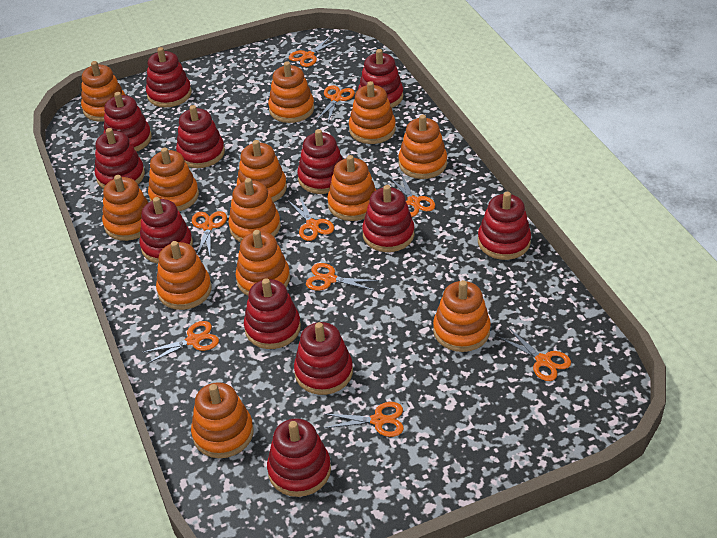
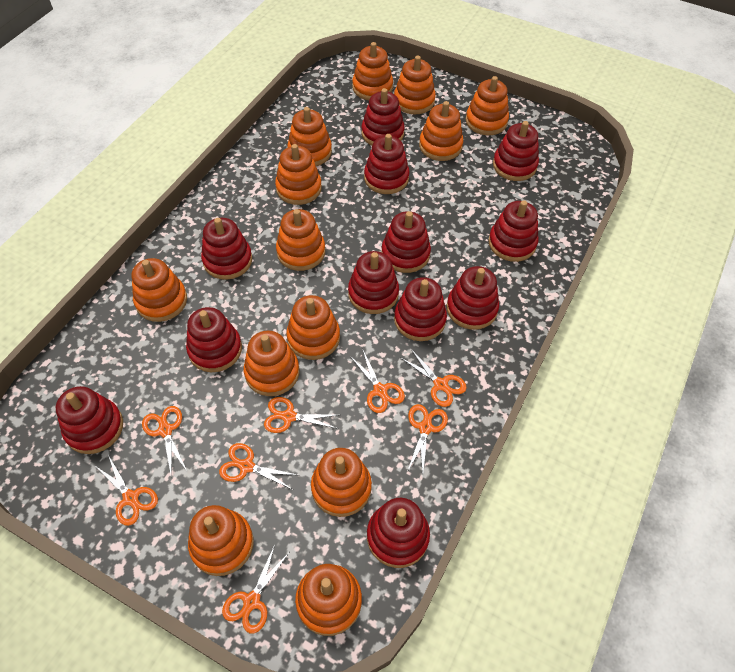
orange scissors: [142,321,219,364] [192,211,227,255] [288,196,334,241] [289,37,339,67] [306,263,379,291] [317,85,355,122] [324,402,404,437] [389,173,435,217] [499,328,571,381] = 9 -> [94,455,158,526] [142,406,187,478] [219,443,297,490] [222,545,289,634] [264,397,339,433] [350,351,405,413] [400,349,467,407] [407,404,448,473] = 8

